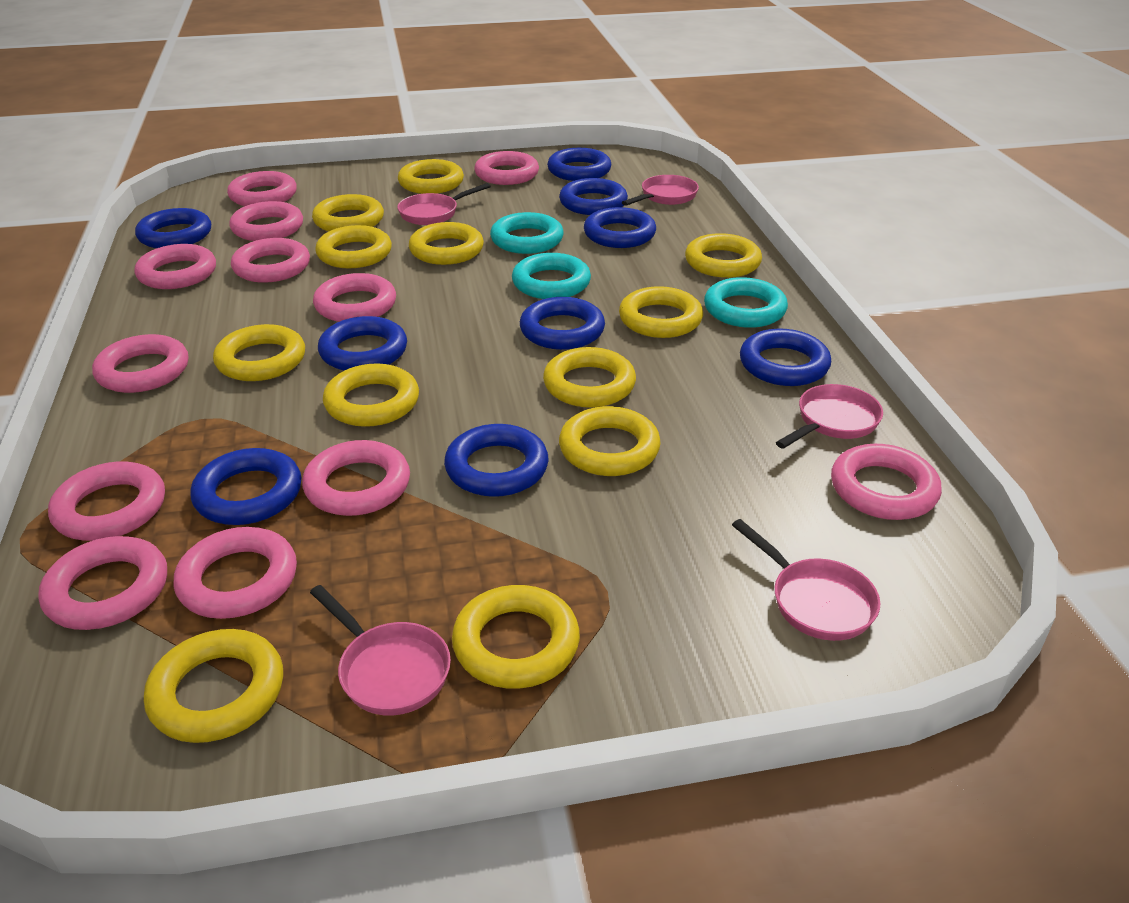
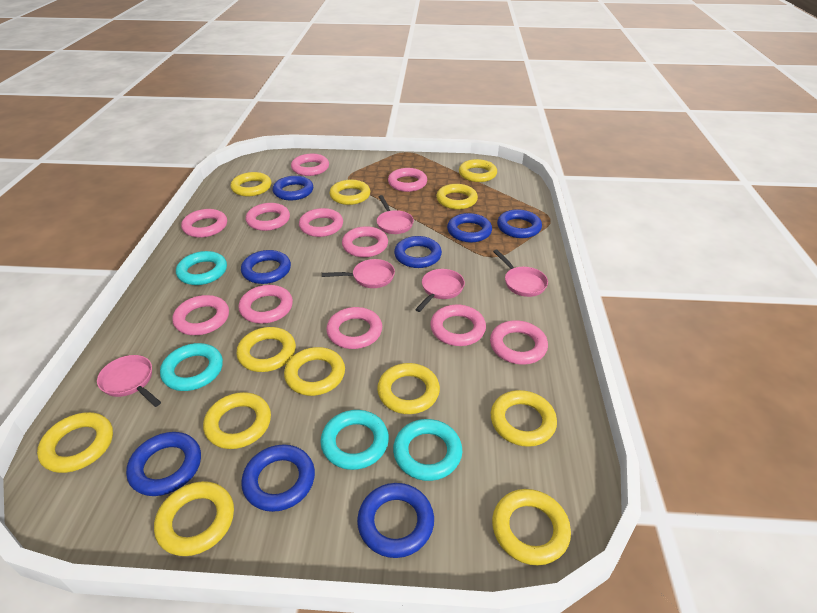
blue ring: [135,208,211,248] [190,448,302,525] [318,316,407,371] [444,424,549,497] [520,297,605,350] [547,148,611,181] [559,178,628,215] [584,207,656,248] [740,328,831,386] = 9 -> [126,432,201,496] [241,250,291,284] [241,445,315,512] [273,176,313,200] [357,483,434,558] [394,236,442,268] [447,213,492,242] [497,209,542,238] = 8
pink ring: [38,536,167,630] [48,461,165,541] [92,334,188,393] [135,244,216,289] [173,527,297,619] [227,171,297,206] [229,201,303,241] [231,238,310,283] [302,440,410,516] [313,273,396,322] [475,151,539,185] [831,444,942,520] = 12 -> [172,295,229,335] [181,209,227,238] [239,285,293,324] [246,203,290,231] [291,154,329,176] [299,208,343,237] [326,307,382,349] [342,226,388,257] [388,168,427,192] [430,305,486,346] [490,320,548,365] = 11
turquoise ring: [490,212,564,254] [512,253,591,299] [704,277,788,328] = 3 -> [160,343,223,391] [176,251,227,285] [320,410,389,470] [393,419,462,481] = 4

